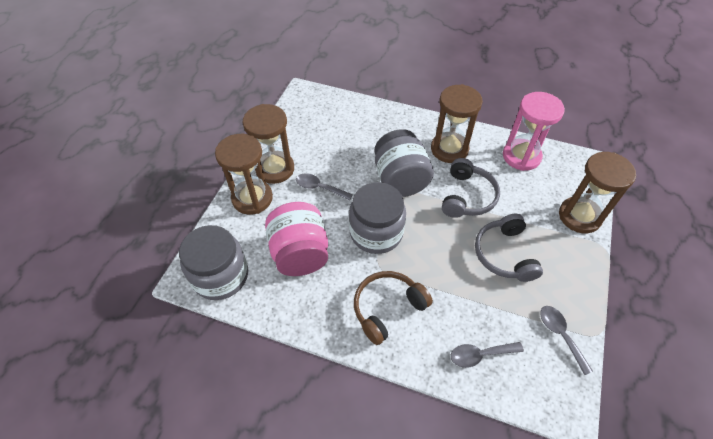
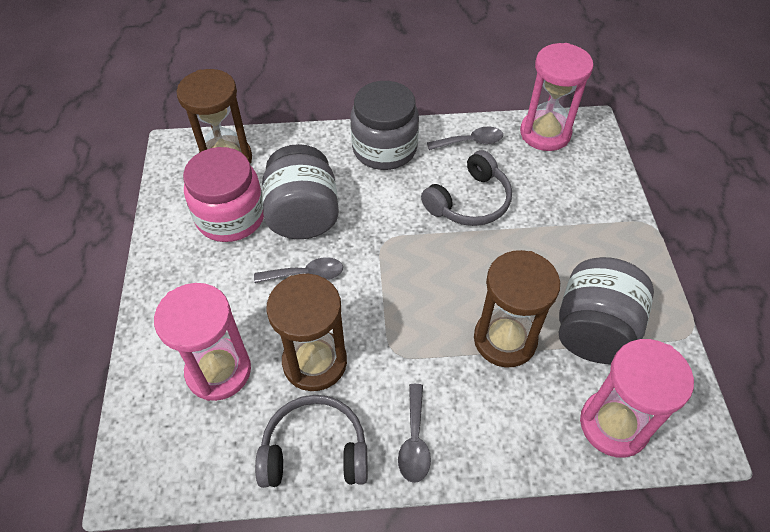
brown headphones: [354,271,433,345] = 1 -> none = 0
brown hourglass: [215,134,273,215] [243,104,294,184] [431,84,483,163] [559,152,636,233] = 4 -> [177,69,252,163] [266,274,347,391] [474,250,560,368] = 3
pink hourglass: [503,92,565,171] = 1 -> [154,283,251,401] [520,43,593,151] [580,339,694,458] = 3

